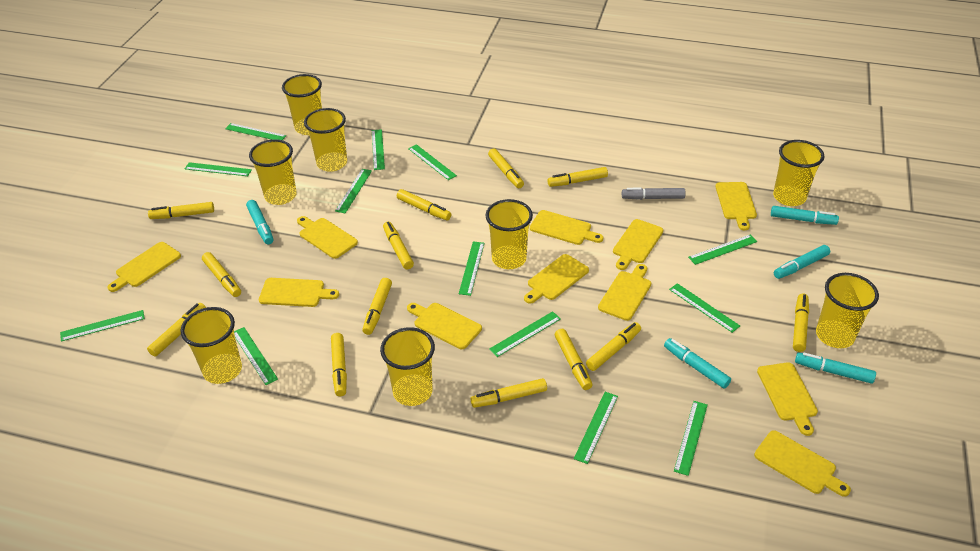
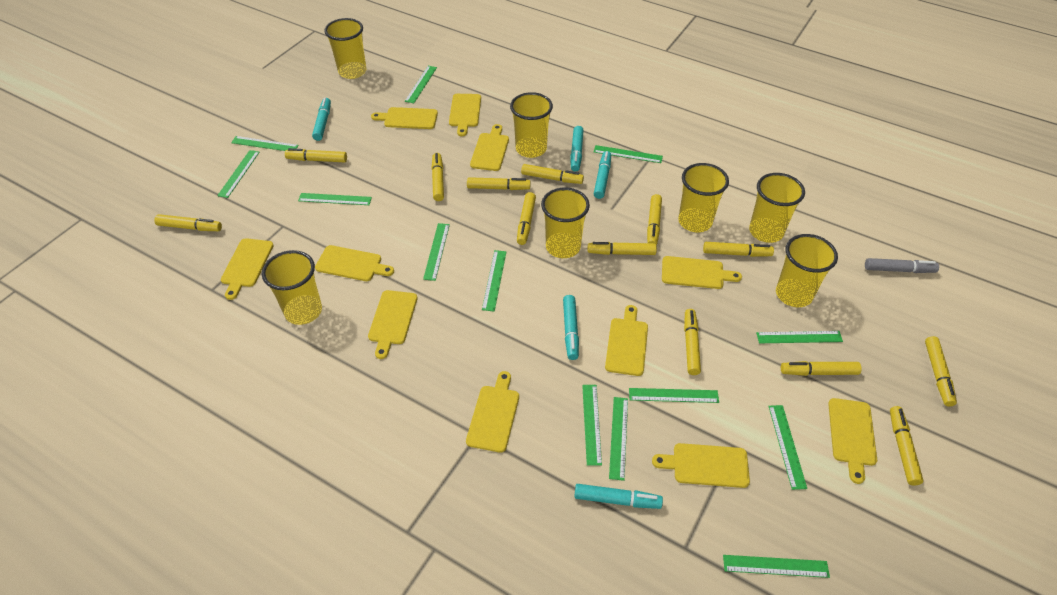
yellow cup: [180,307,242,384] [249,139,297,205] [282,74,322,135] [304,108,347,172] [380,327,435,406] [486,199,533,269] [773,140,825,206] [816,273,879,348] = 8 -> [262,250,322,325] [324,18,367,79] [510,92,553,158] [541,187,590,258] [678,163,729,232] [749,173,805,243] [776,234,838,307] = 7

